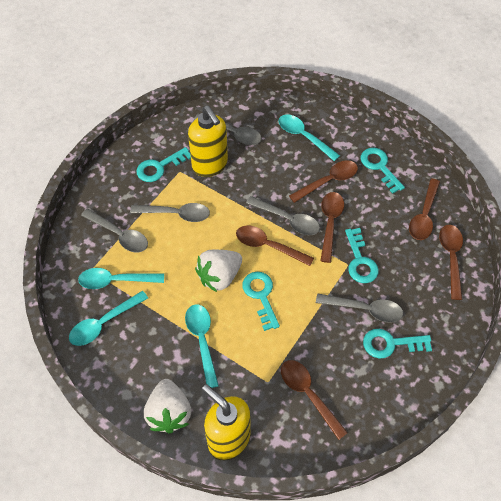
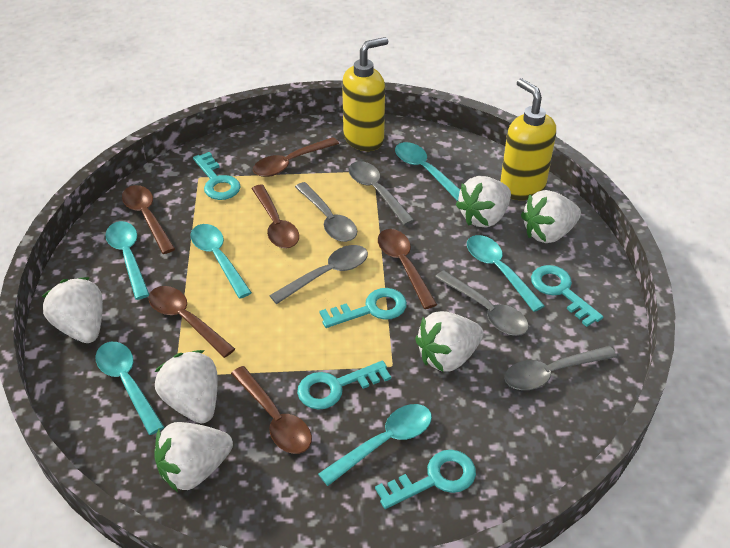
turquoise spoon: [69,291,148,346] [78,268,164,289] [185,304,219,388] [279,114,340,161] = 4 -> [96,342,164,435] [105,221,149,300] [190,224,252,299] [318,404,432,486] [395,142,460,201] [467,235,545,312] = 6
white strawberry: [144,379,191,434] [195,250,242,292] = 2 -> [42,277,103,343] [154,422,233,492] [155,350,217,423] [415,311,483,372] [456,176,511,228] [521,190,581,243] = 6

